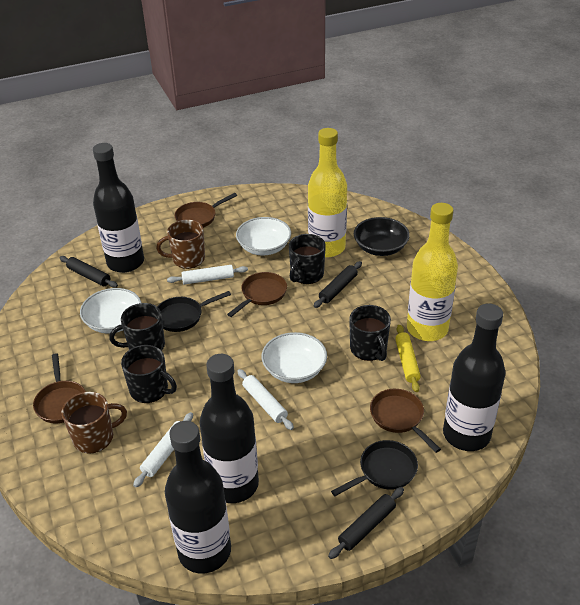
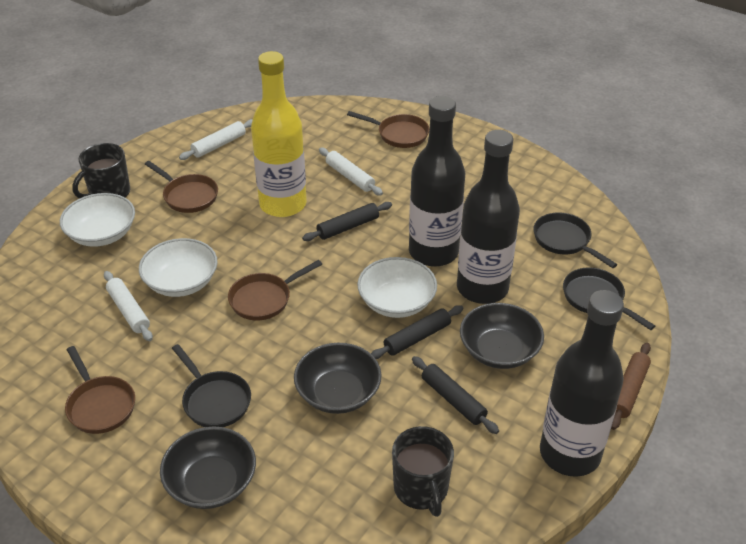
black bottle: [93,143,144,273] [165,421,231,574] [199,354,259,503] [443,303,505,451] = 4 -> [409,96,465,267] [457,130,520,304] [540,290,624,477] = 3
black bowl: [354,217,410,256] = 1 -> [160,427,256,509] [294,343,382,414] [460,303,544,369] = 3
black mug: [109,303,165,351] [121,345,177,403] [289,234,326,284] [349,305,391,361] = 4 -> [72,143,130,198] [392,426,454,517] = 2
black pan: [157,291,231,332] [331,440,418,496] = 2 -> [172,344,251,427] [533,212,617,268] [563,267,655,330] = 3
brown mug: [62,392,127,453] [156,220,205,269] = 2 -> none = 0
brown rolling pin: none = 0 -> [611,343,651,430] = 1
yellow bottle: [308,128,347,257] [407,203,458,341] = 2 -> [251,51,307,217] = 1
yellow rolling pin: [395,325,421,392] = 1 -> none = 0

